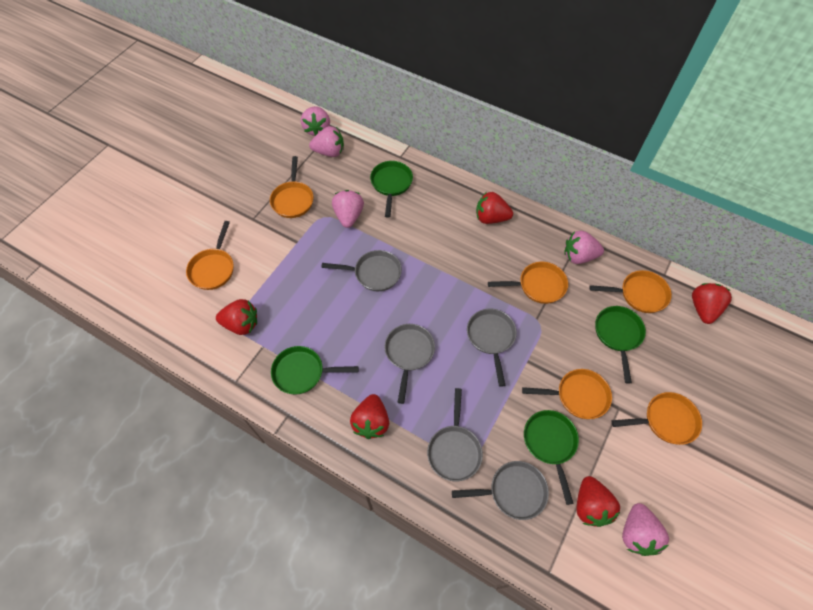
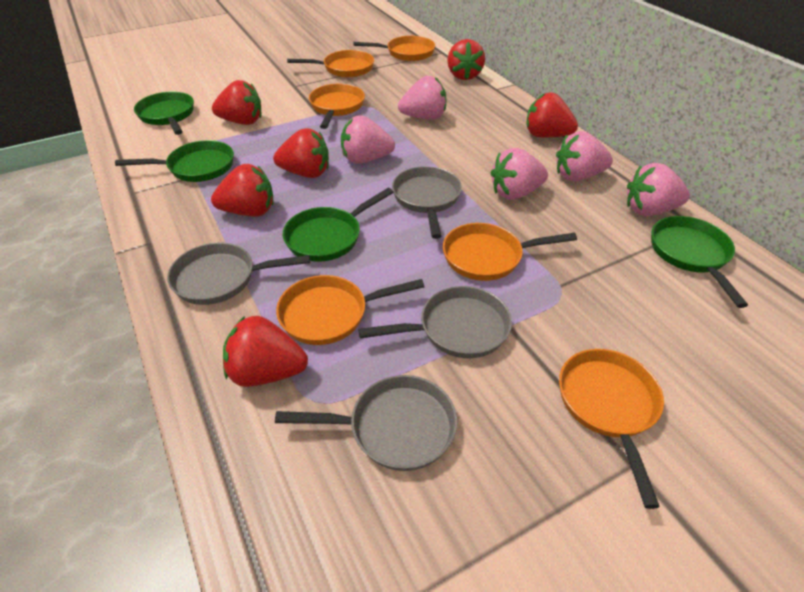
grey pan: [322,250,402,291] [385,324,435,404] [427,388,483,481] [452,461,549,520] [467,309,517,387] = 5 -> [167,243,310,305] [275,375,457,471] [358,286,512,358] [392,166,462,239] = 4
red strawberry: [216,299,257,335] [350,394,389,439] [476,192,513,224] [576,476,620,527] [692,283,732,324] = 5 -> [211,164,274,217] [212,80,261,125] [223,316,308,387] [273,128,329,178] [447,39,485,80] [526,93,578,137] = 6

